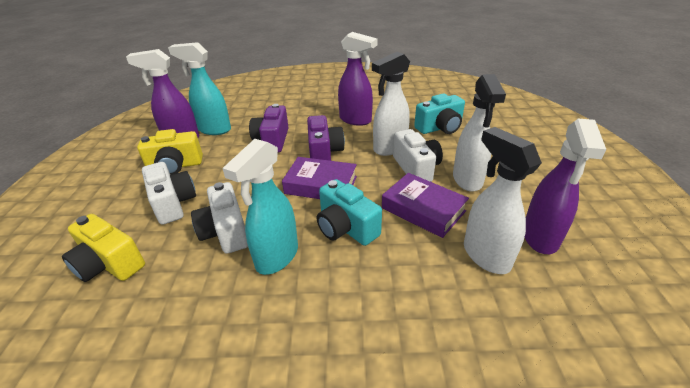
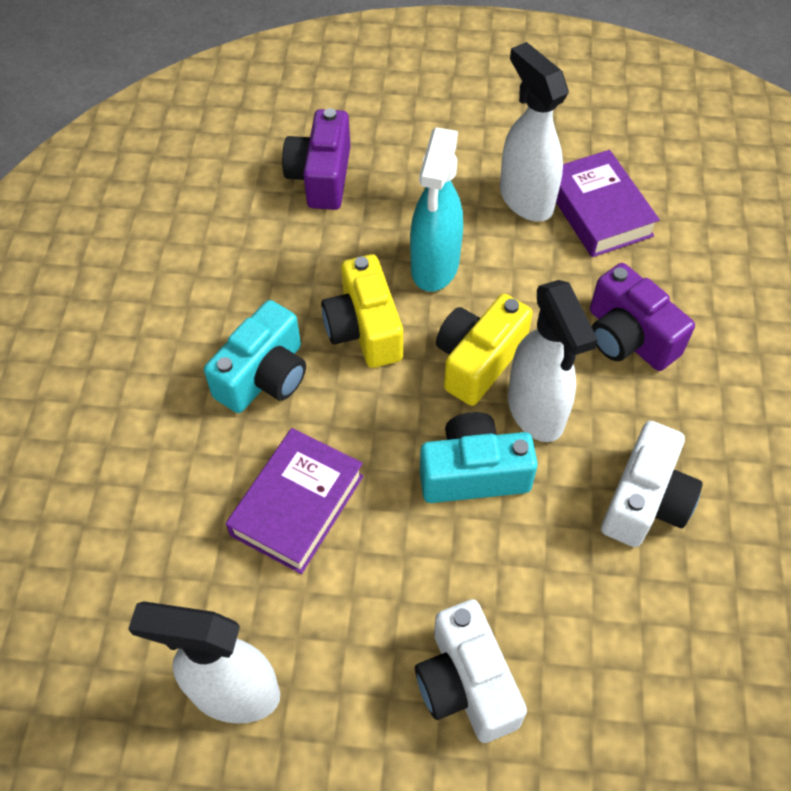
purple spray bottle: [126,49,199,137] [338,32,378,126] [524,119,606,254] = 3 -> none = 0
turquoise spray bottle: [168,42,231,135] [222,139,298,275] = 2 -> [410,127,463,292] = 1
white camera: [142,162,196,225] [191,182,248,254] [393,129,443,182] = 3 -> [415,599,527,743] [601,421,703,547] = 2

